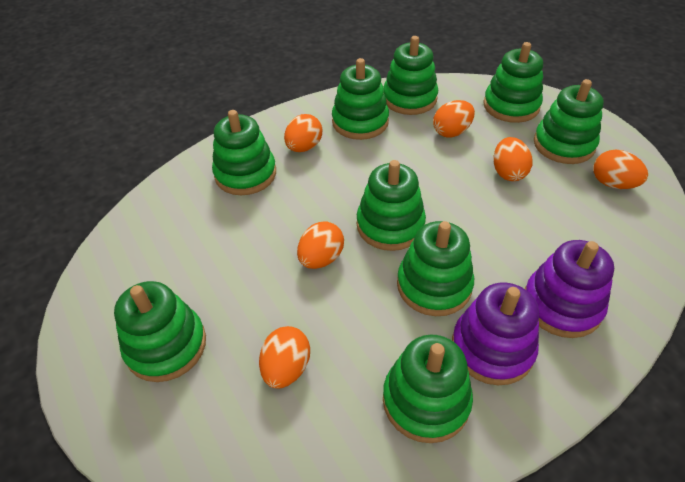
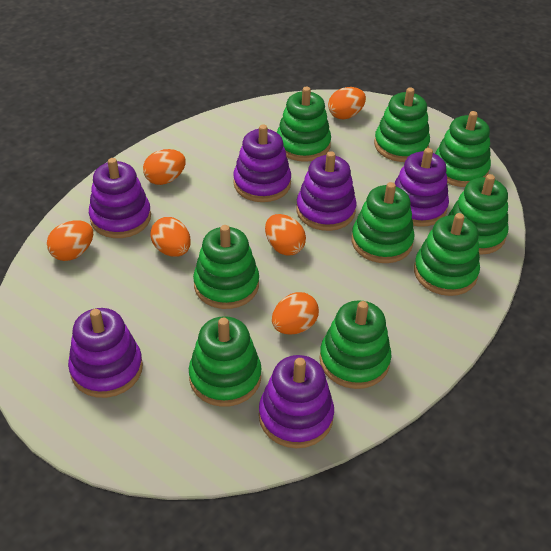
purple stacking toy: [452,282,539,385] [525,240,614,338] = 2 -> [68,308,143,398] [89,158,151,238] [233,124,291,202] [259,355,334,448] [296,151,357,231] [395,148,449,227] = 6

